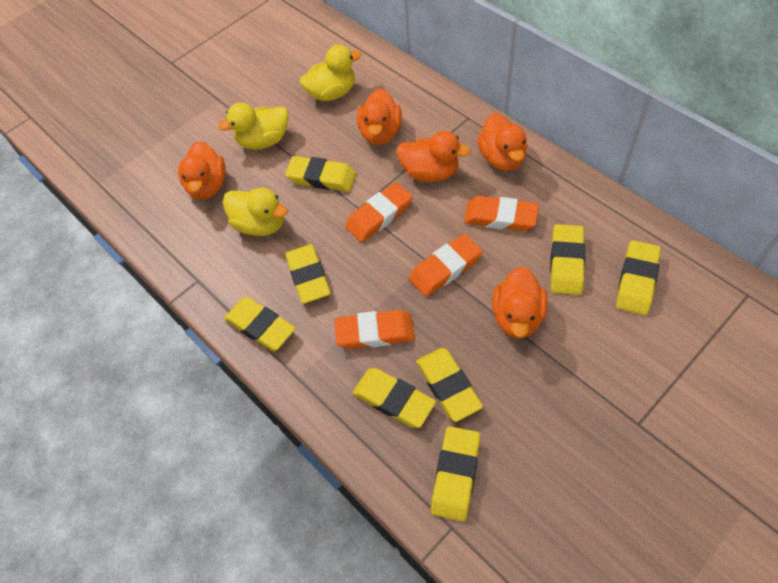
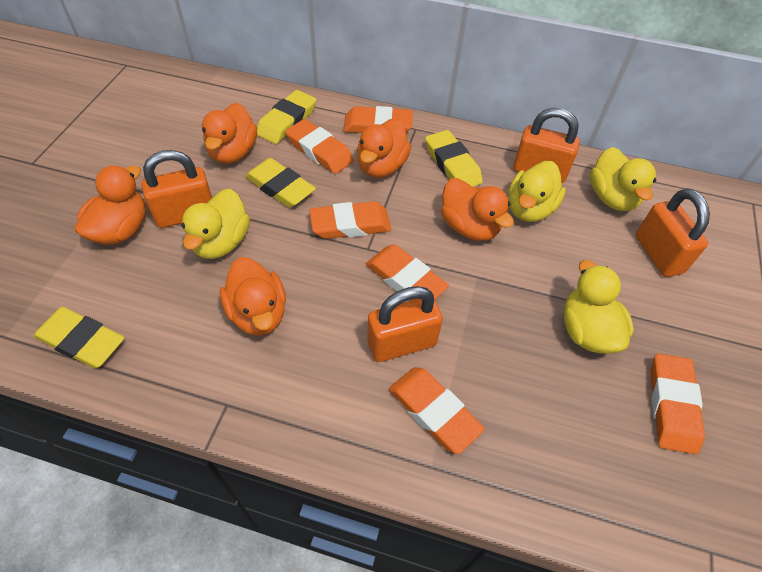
orange eraser: [334,310,415,349] [345,182,413,242] [409,234,482,297] [464,196,539,231] = 4 -> [286,119,354,174] [309,201,391,239] [343,106,413,133] [366,245,449,301] [389,367,485,454] [650,353,705,454] = 6
orange padlock: none = 0 -> [142,150,212,228] [367,286,443,362] [513,108,580,183] [636,188,710,277] = 4
yellow duck: [218,103,289,150] [223,188,288,236] [300,45,362,101] = 3 -> [181,189,250,259] [508,161,566,222] [564,260,634,354] [590,147,656,211] = 4
yellow eraser: [224,297,295,351] [285,156,356,192] [285,244,331,304] [352,368,436,428] [416,348,483,422] [431,426,480,522] [550,224,585,295] [616,240,661,315] = 8 -> [33,307,124,369] [245,158,316,208] [257,90,316,144] [425,130,483,187] = 4

